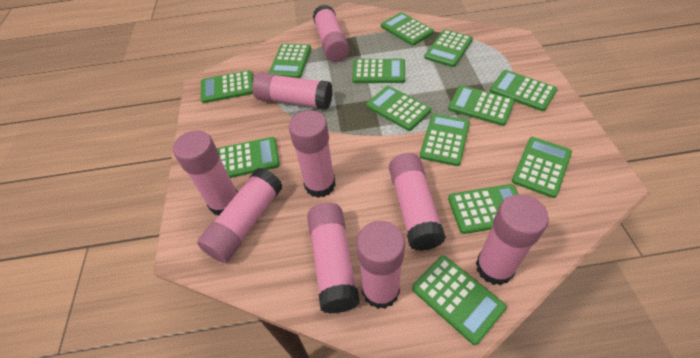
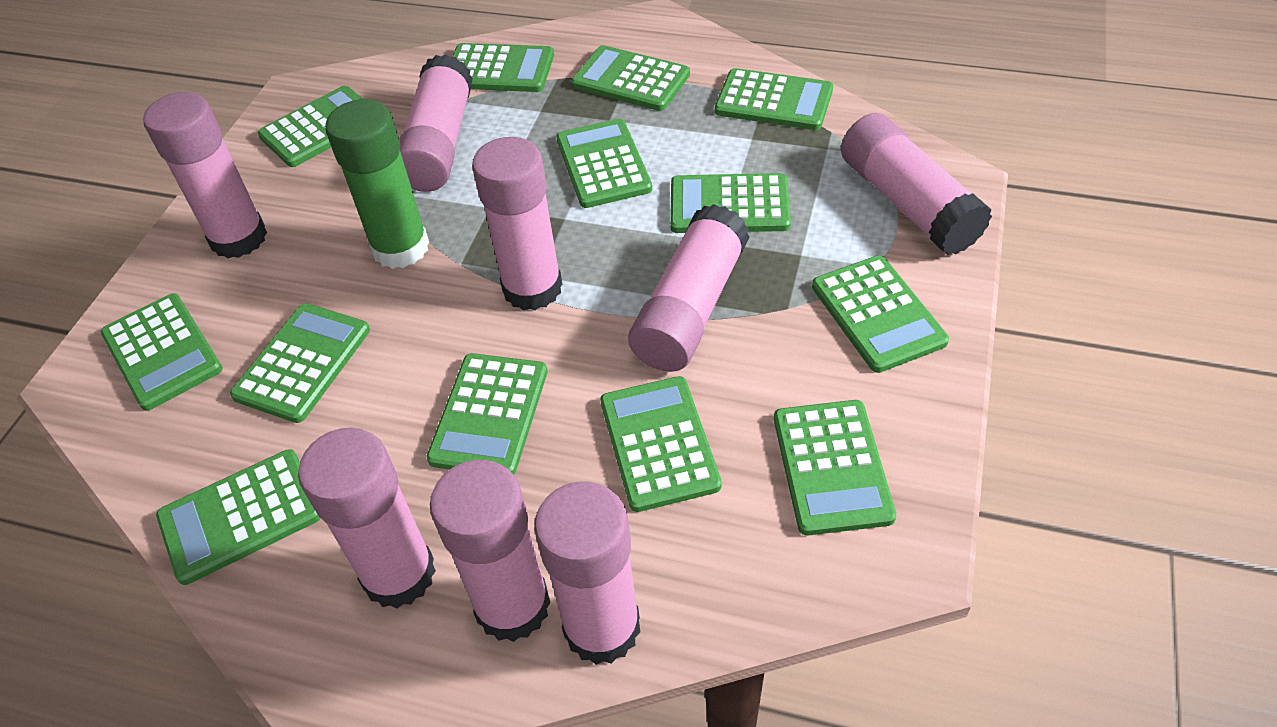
green glue stick: none = 0 -> [325,99,429,269] = 1
pink glue stick: [173,130,238,216] [197,168,283,263] [252,72,333,109] [289,110,336,198] [307,203,360,313] [313,5,350,62] [356,221,405,309] [389,153,446,251] [476,194,549,285] = 9 -> [143,92,267,259] [298,428,436,608] [399,54,473,192] [430,460,550,642] [472,137,562,310] [534,481,640,665] [628,204,750,372] [841,113,992,255] = 8

